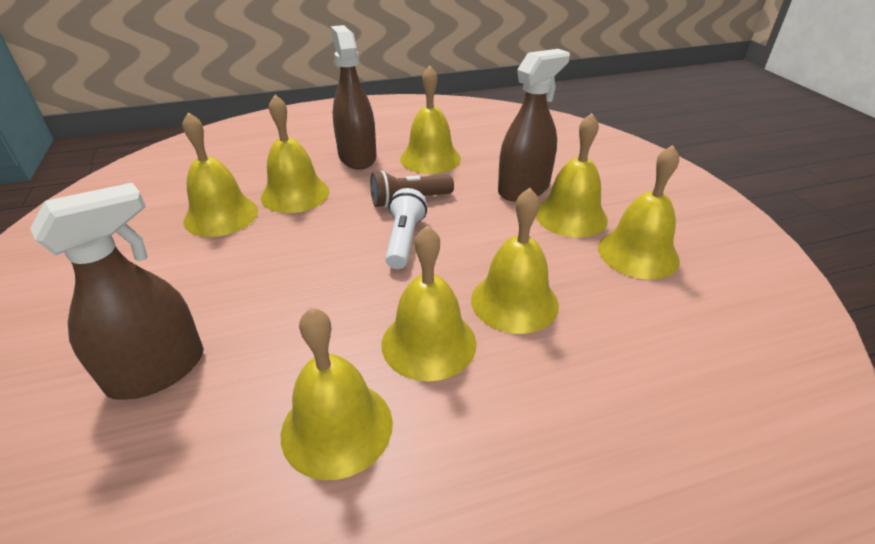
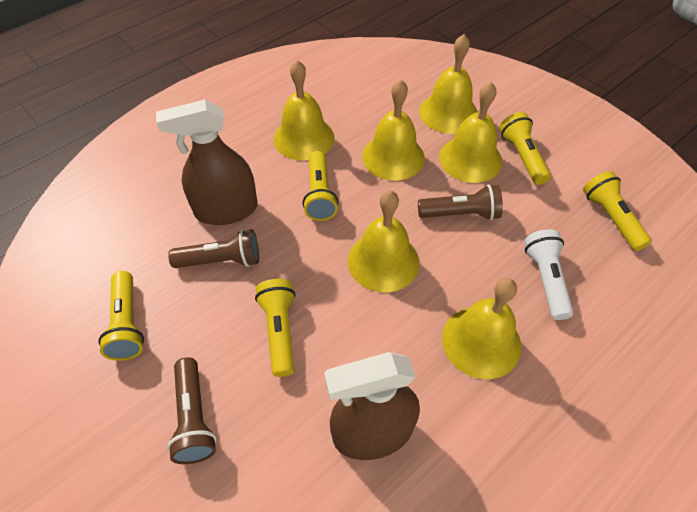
brown flashlight: [370,171,454,208] = 1 -> [167,357,217,464] [168,229,259,268] [418,184,503,220] = 3
brown spray bottle: [30,183,204,400] [331,25,376,169] [498,49,570,202] = 3 -> [156,100,258,225] [324,352,420,460] = 2
yellow bell: [182,112,258,237] [261,95,329,213] [281,308,393,480] [381,225,476,381] [400,66,461,174] [471,188,559,334] [536,113,608,238] [598,145,680,279] = 8 -> [274,60,335,161] [348,190,419,293] [362,79,425,181] [419,34,478,134] [439,82,502,183] [442,278,521,379] = 6
yellow flashlight: none = 0 -> [98,271,144,361] [255,279,296,377] [303,151,339,221] [499,112,551,185] [583,171,652,251] = 5

